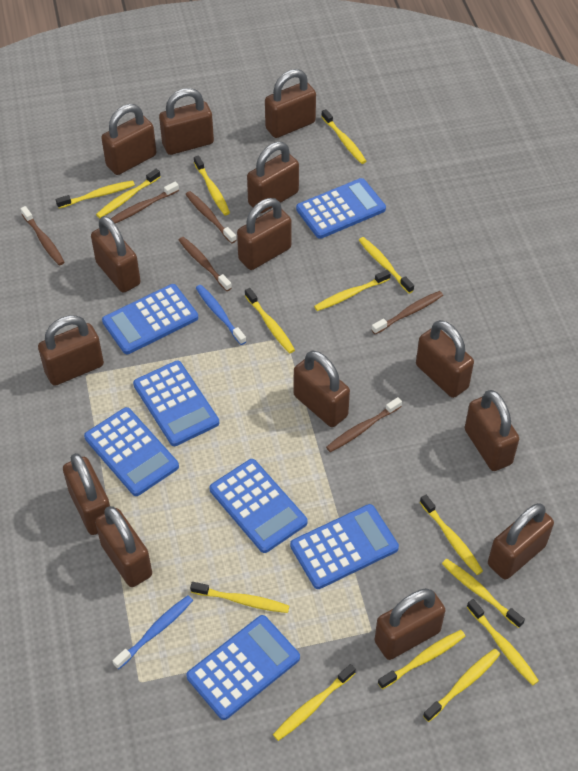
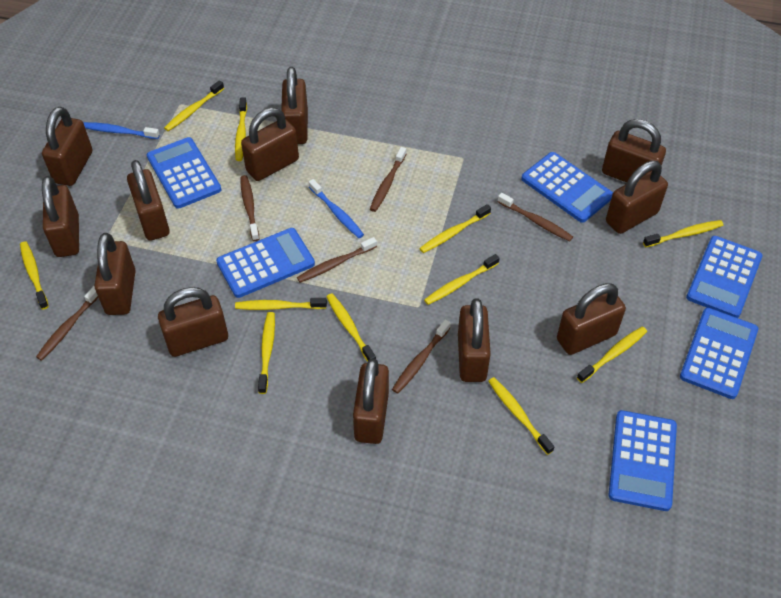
blue calculator: [84,407,179,496] [102,284,198,354] [133,361,219,446] [186,615,300,720] [210,459,308,553] [290,504,399,589] [296,178,386,239] = 7 -> [147,137,221,209] [216,228,315,298] [521,152,613,223] [609,410,677,511] [680,308,758,399] [686,236,763,318] = 6
brown padlock: [38,315,104,386] [63,453,110,535] [91,216,140,293] [95,506,152,587] [101,104,156,175] [159,88,214,155] [237,198,291,270] [247,142,299,214] [265,69,316,138] [294,351,350,427] [374,588,445,660] [416,320,474,398] [465,390,519,471] [488,503,554,580] = 14 -> [42,107,92,186] [42,176,79,257] [94,233,136,315] [127,160,170,241] [158,287,228,357] [241,108,299,181] [281,67,308,144] [353,358,389,444] [458,298,491,382] [557,283,626,355] [602,119,666,182] [606,161,668,234] = 12
yellow toothbrush: [56,180,135,209] [96,169,161,218] [190,582,289,613] [194,155,230,215] [245,288,295,353] [273,664,356,741] [314,270,390,311] [321,109,366,164] [359,237,414,293] [378,630,465,689] [420,495,483,575] [423,649,500,722] [442,559,525,628] [467,599,539,686] = 14 -> [20,241,49,310] [164,80,224,131] [235,98,247,161] [235,298,327,310] [258,312,275,394] [326,293,376,362] [419,204,491,253] [424,254,500,305] [488,377,554,455] [577,327,647,383] [643,220,723,247] = 11

